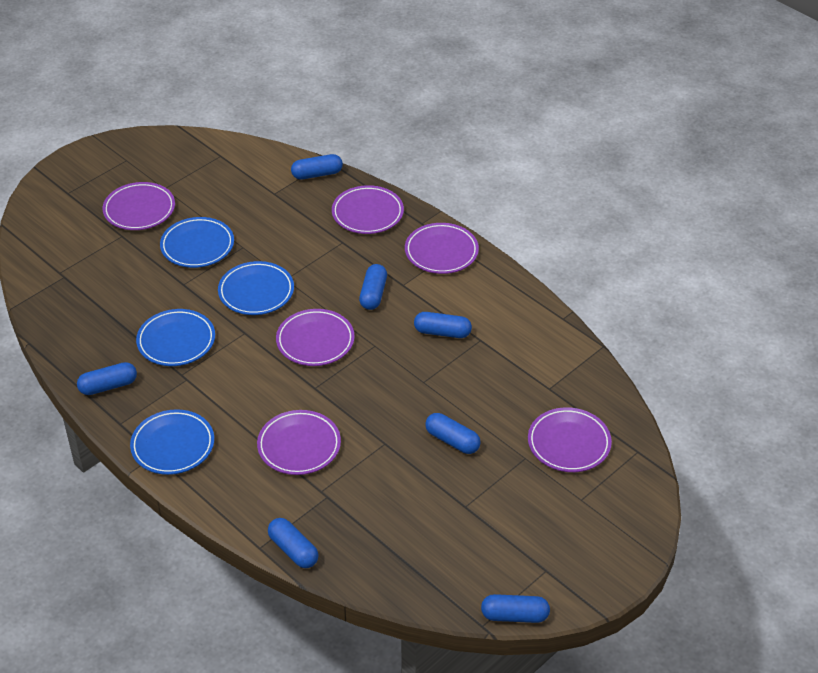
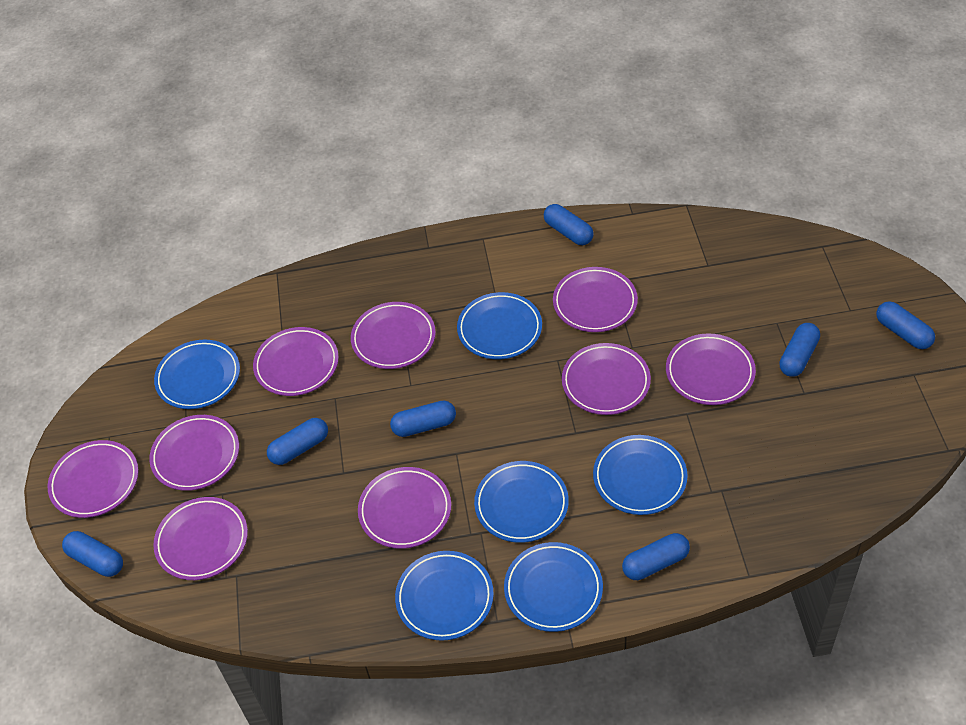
blue plate: [130,409,214,475] [136,309,215,366] [160,217,234,268] [218,261,294,315] = 4 -> [154,340,240,409] [395,551,494,641] [457,292,542,359] [474,461,569,543] [504,542,603,632] [593,435,688,515] = 6
purple plate: [103,182,175,230] [257,410,341,475] [276,309,355,366] [332,185,404,234] [405,223,479,274] [528,407,612,472] = 6 -> [48,440,139,518] [149,415,239,491] [153,497,248,580] [253,327,339,396] [351,302,436,369] [358,467,451,549] [553,267,638,332] [562,343,651,415] [666,334,756,405] = 9

